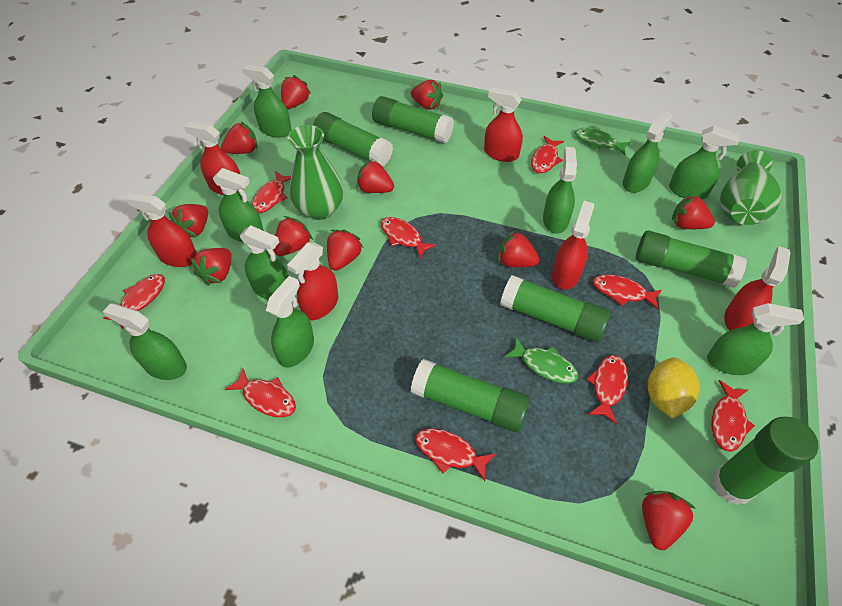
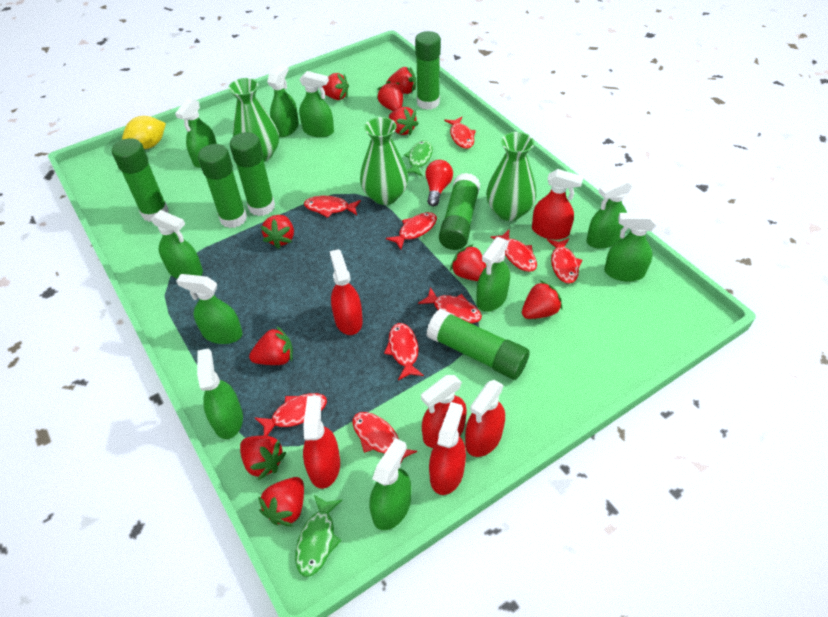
green spray bottle: [103,303,187,380] [213,168,264,242] [240,225,288,300] [242,65,292,137] [266,276,314,367] [543,147,577,234] [623,111,672,193] [669,126,740,199] [707,303,804,375] = 9 -> [151,210,203,279] [175,98,217,168] [176,274,243,344] [197,349,243,439] [267,64,299,137] [299,71,334,137] [369,438,411,530] [476,237,510,312] [586,178,632,249] [604,213,656,282] = 10
green vase: [288,125,343,220] [720,150,781,225] = 2 -> [228,78,279,162] [360,117,408,205] [486,132,536,221] = 3
red light bulb: none = 0 -> [426,160,453,206] = 1
red strawberry: [169,204,208,237] [191,248,231,285] [221,122,257,154] [273,216,313,256] [281,75,311,109] [327,230,363,271] [356,160,394,193] [411,80,443,110] [498,230,540,267] [642,491,696,550] [672,194,715,229] = 11 -> [240,436,286,480] [249,327,293,365] [258,477,304,527] [261,215,294,249] [322,73,349,100] [377,81,403,111] [386,67,416,94] [389,107,419,136] [450,244,486,281] [522,280,562,319] = 10

